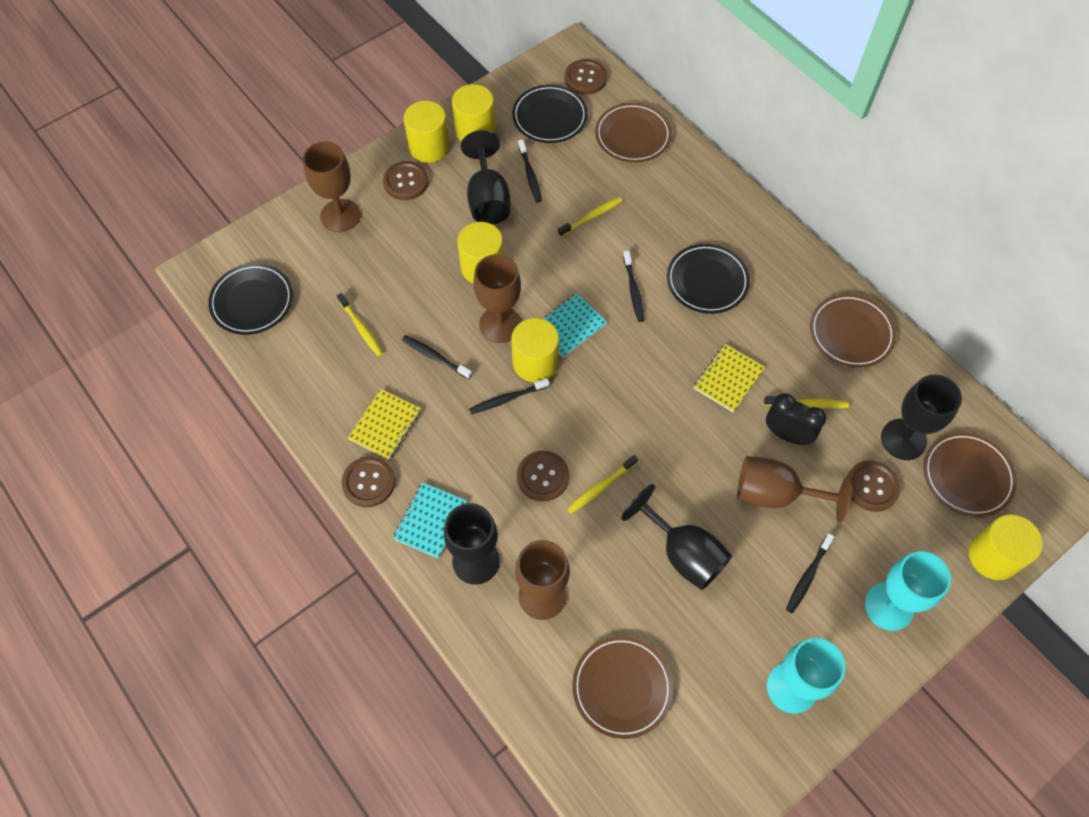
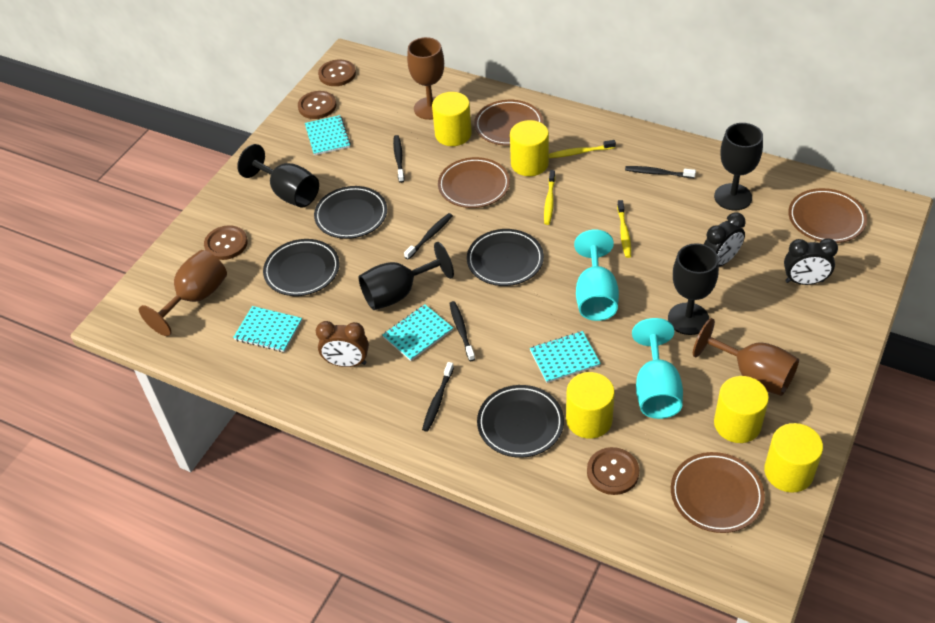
black clock: [766,393,826,445] = 1 -> [704,212,746,267] [784,238,838,285] = 2
black plate: [208,263,293,335] [512,85,588,143] [667,244,750,314] = 3 -> [263,239,339,296] [314,186,387,239] [467,229,544,286] [477,385,564,458] = 4
brown button: [342,456,395,507] [383,161,428,200] [517,451,569,501] [564,59,607,95] [847,460,901,512] = 5 -> [204,225,248,260] [298,91,336,119] [318,59,356,86] [587,447,639,495] = 4
brown clock: none = 0 -> [316,321,369,367] = 1
brown goblet: [303,142,361,232] [474,254,521,343] [515,540,570,620] [737,456,852,523] = 4 -> [139,250,227,336] [407,37,444,120] [693,318,799,396] = 3
turquoise notebook: [393,482,467,559] [543,293,607,358] = 2 -> [233,306,302,352] [305,115,351,156] [382,304,453,361] [530,331,601,383] = 4
yellow notebook: [348,389,421,460] [694,344,765,412] = 2 -> none = 0
yellow toothbrush: [337,293,384,357] [558,197,622,237] [567,455,638,514] [764,396,849,408] = 4 -> [544,170,555,225] [549,140,616,158] [617,200,631,258] = 3

